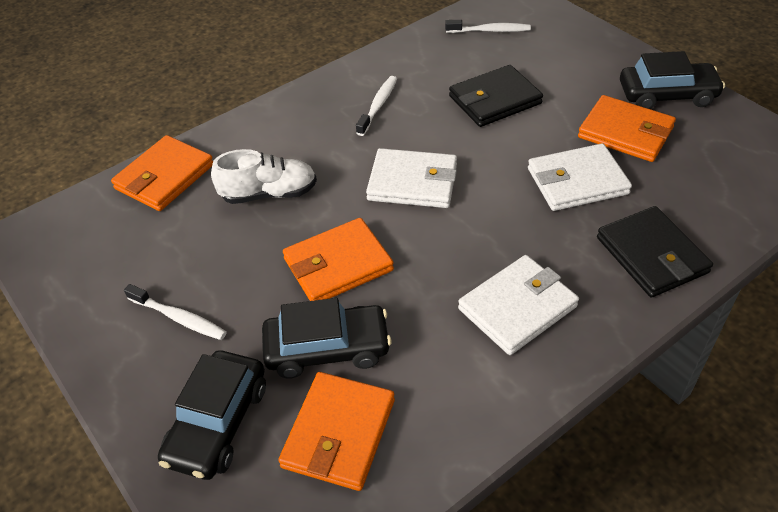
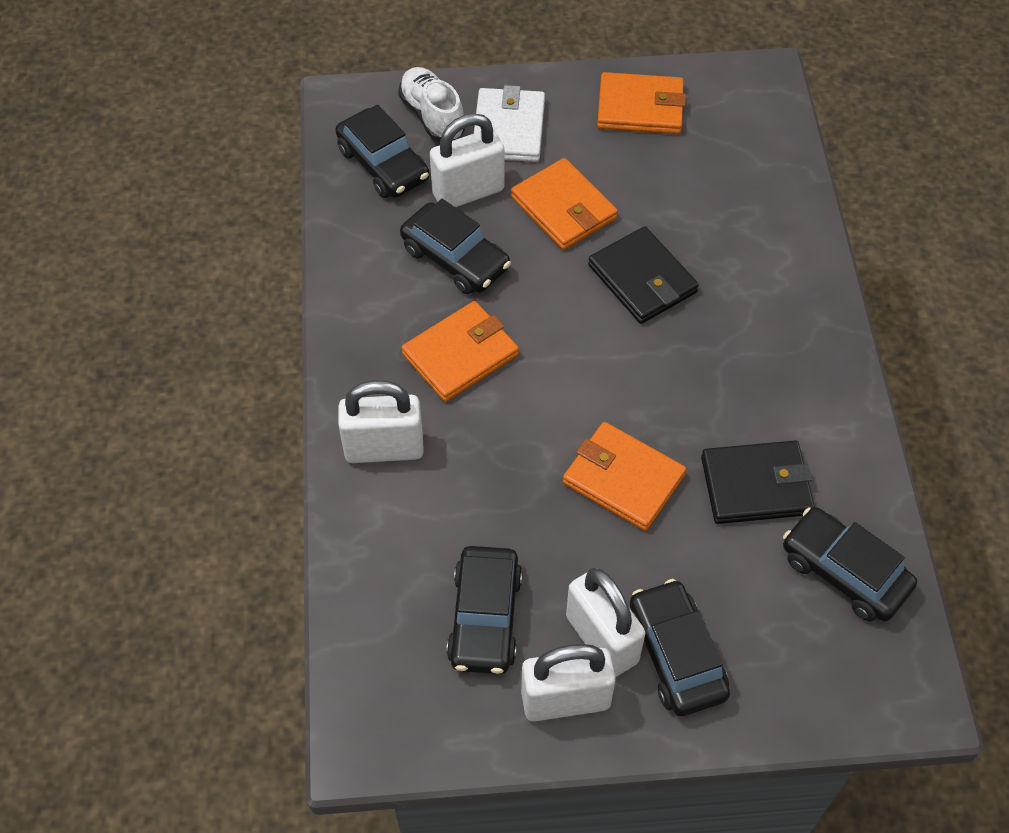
black car: [158,350,266,480] [262,298,392,378] [620,51,725,109] = 3 -> [335,105,429,198] [400,199,511,294] [446,546,522,674] [630,579,730,716] [783,507,917,621] = 5
white padlock: none = 0 -> [338,380,424,463] [430,113,504,207] [521,644,616,722] [566,568,646,677] = 4
white toothbrush: [124,284,227,340] [356,76,397,136] [445,20,531,33] = 3 -> none = 0
white wallet: [366,148,457,208] [458,255,579,355] [528,143,632,211] = 3 -> [474,85,545,162] = 1

